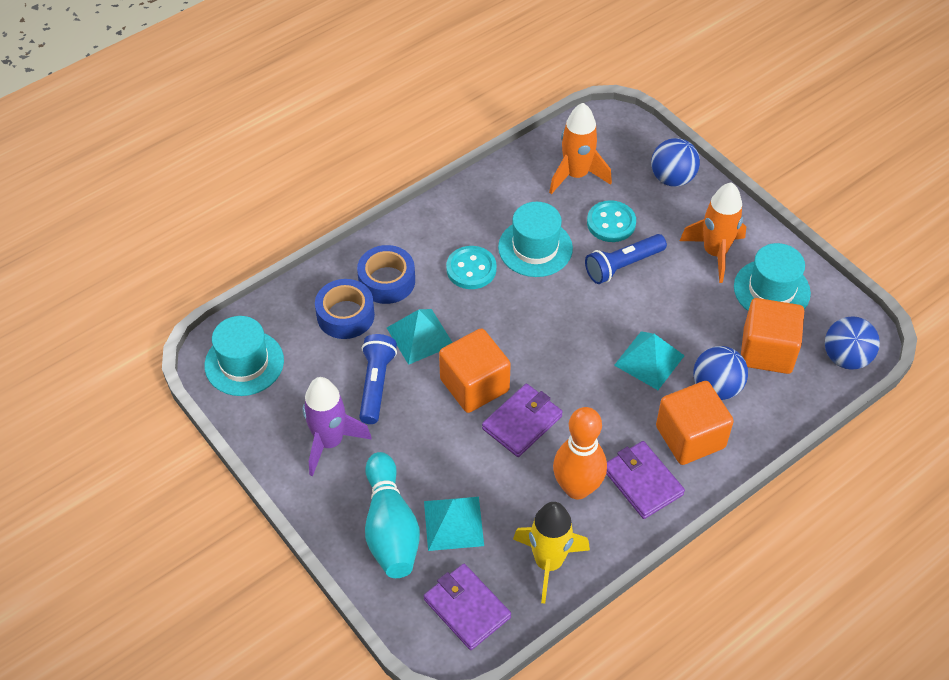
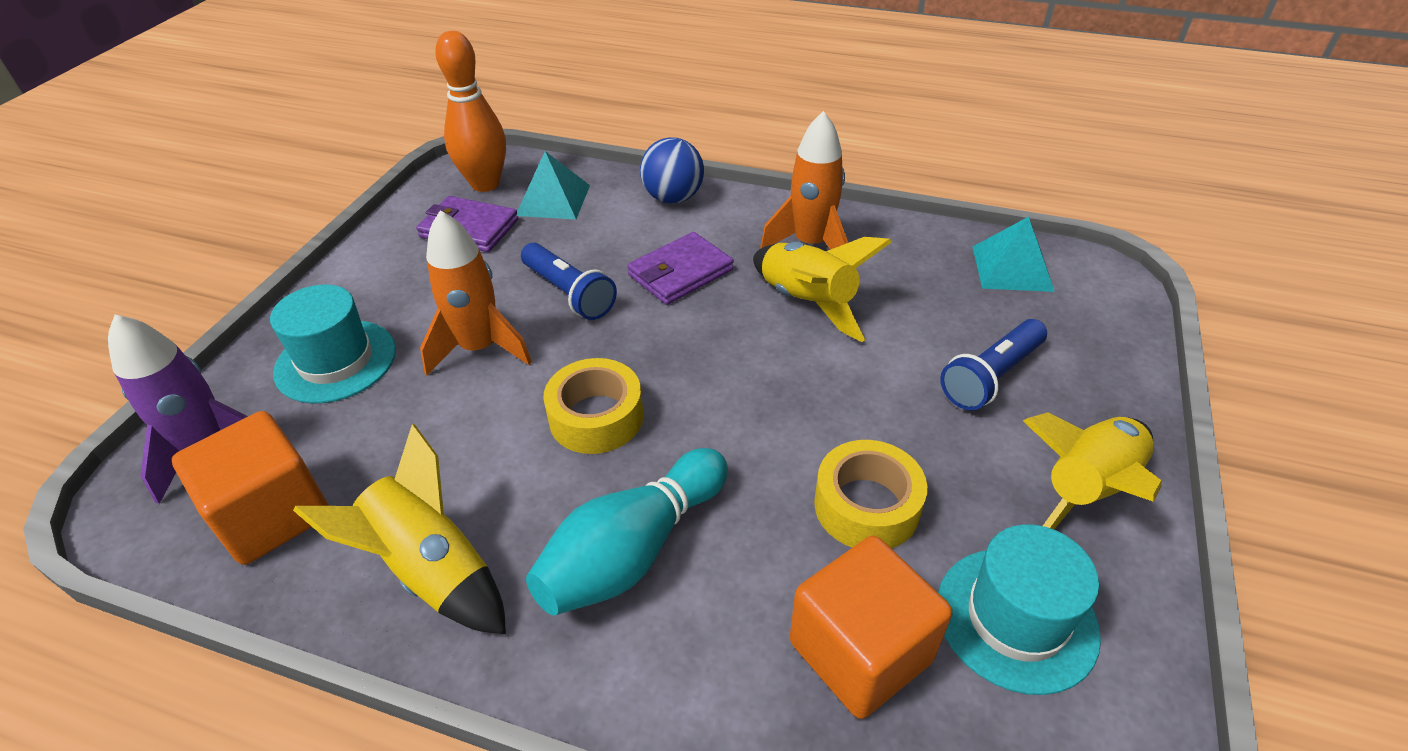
blue ball: [651,138,700,187] [693,346,748,400] [825,316,880,370] = 3 -> [640,137,704,204] = 1
blue tape: [315,279,375,339] [357,245,415,304] = 2 -> none = 0
orange cube: [439,328,511,413] [656,381,734,465] [741,298,804,374] = 3 -> [172,411,329,565] [790,536,952,719] = 2
purple wallet: [424,564,511,650] [482,384,563,457] [606,441,685,519] = 3 -> [416,196,518,252] [627,232,734,305] = 2
turquoise button: [446,246,497,289] [587,200,636,242] = 2 -> none = 0
turquoise hat: [204,316,284,396] [498,202,573,277] [734,243,811,311] = 3 -> [270,284,396,403] [938,524,1101,695] = 2
turquoise pyramid: [387,309,453,365] [424,497,484,551] [614,331,685,390] = 3 -> [516,151,590,219] [973,217,1055,292] = 2
yellow rocket: [513,502,590,604] = 1 -> [293,424,506,634] [753,237,892,342] [1023,412,1161,529] = 3
yellow tape: none = 0 -> [543,358,643,454] [814,440,927,549] = 2

